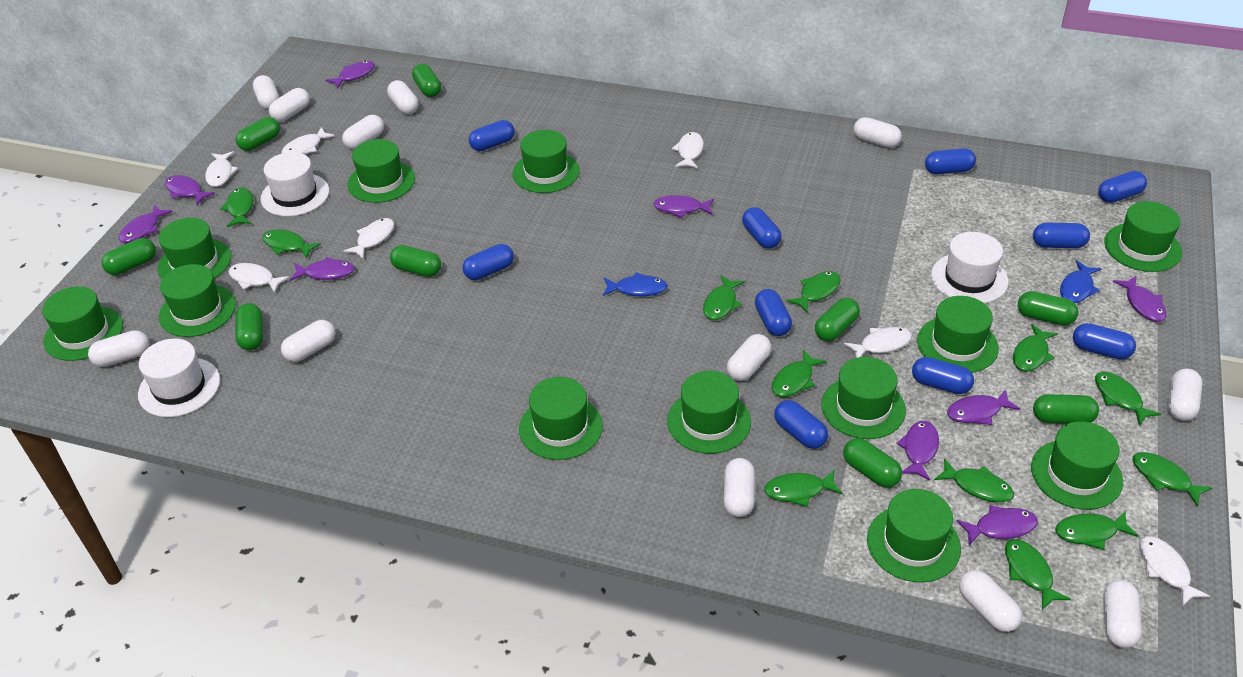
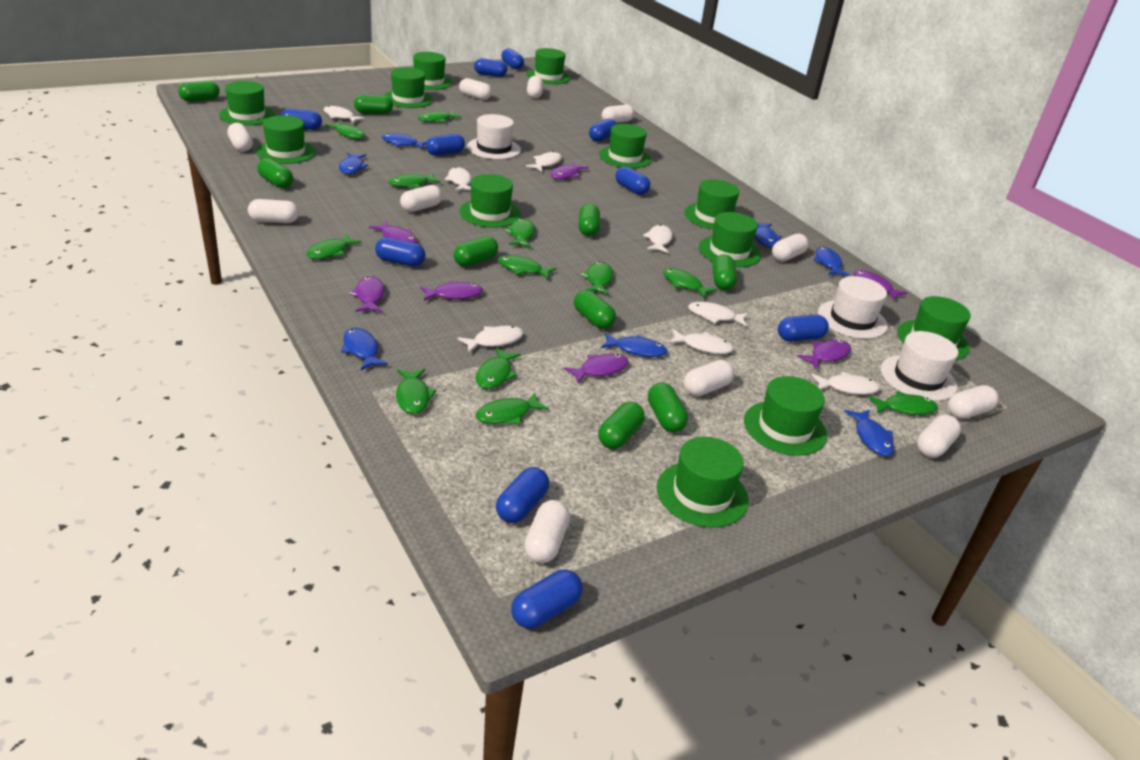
blue fish: [603,272,668,296] [1060,260,1101,303] = 2 -> [339,153,368,174] [341,328,388,370] [382,133,427,149] [601,333,667,357] [755,222,782,247] [814,247,849,276] [844,410,894,456] = 7
purple fish: [119,205,173,243] [165,175,215,205] [290,257,355,281] [325,61,375,89] [653,195,714,218] [896,421,939,481] [947,389,1020,425] [957,505,1038,545] [1113,276,1166,322] = 9 -> [349,276,385,312] [369,220,417,243] [420,281,483,301] [551,162,589,179] [564,353,629,383] [797,340,851,369] [853,270,907,300] = 7
white capsule: [88,330,149,367] [253,75,279,109] [269,88,310,122] [281,320,335,362] [342,115,384,149] [387,80,419,114] [724,458,755,517] [727,334,771,381] [854,117,902,148] [959,570,1022,632] [1103,580,1142,648] [1168,369,1203,421] = 12 -> [227,123,253,152] [248,199,299,223] [400,185,442,212] [459,78,492,100] [524,500,570,563] [527,76,543,99] [602,105,634,123] [684,360,734,396] [772,234,809,261] [917,415,961,458] [948,385,999,419] = 11
white fish: [205,151,238,187] [228,263,290,293] [281,127,335,154] [344,218,394,259] [672,132,704,169] [844,327,912,358] [1139,536,1210,607] = 7 -> [324,106,365,123] [445,167,471,191] [457,326,523,353] [526,151,562,172] [643,225,673,253] [668,329,734,354] [688,302,749,326] [812,372,880,395] = 8

